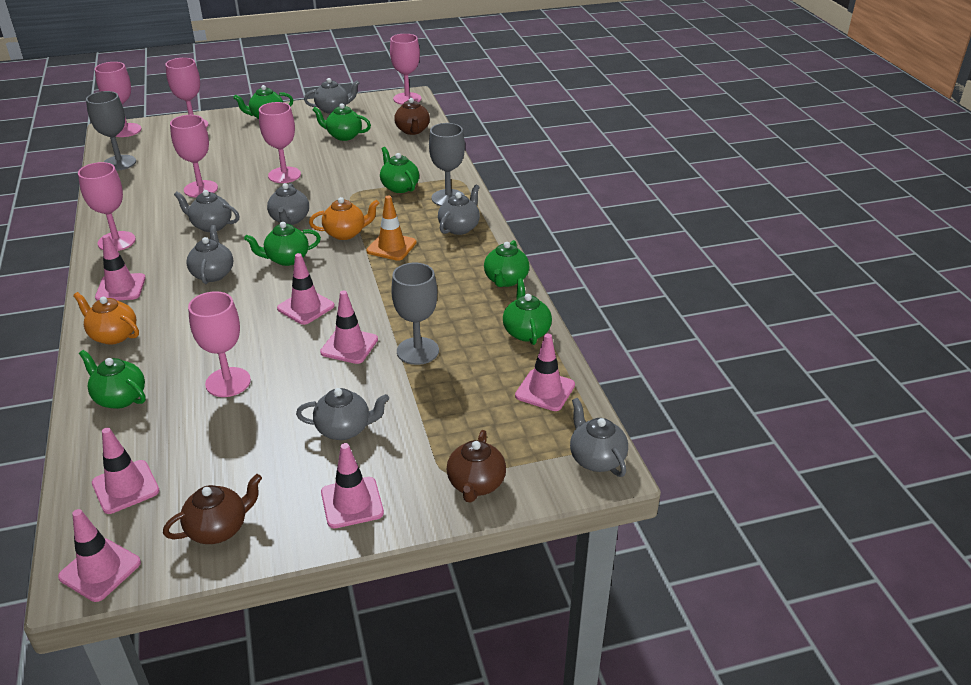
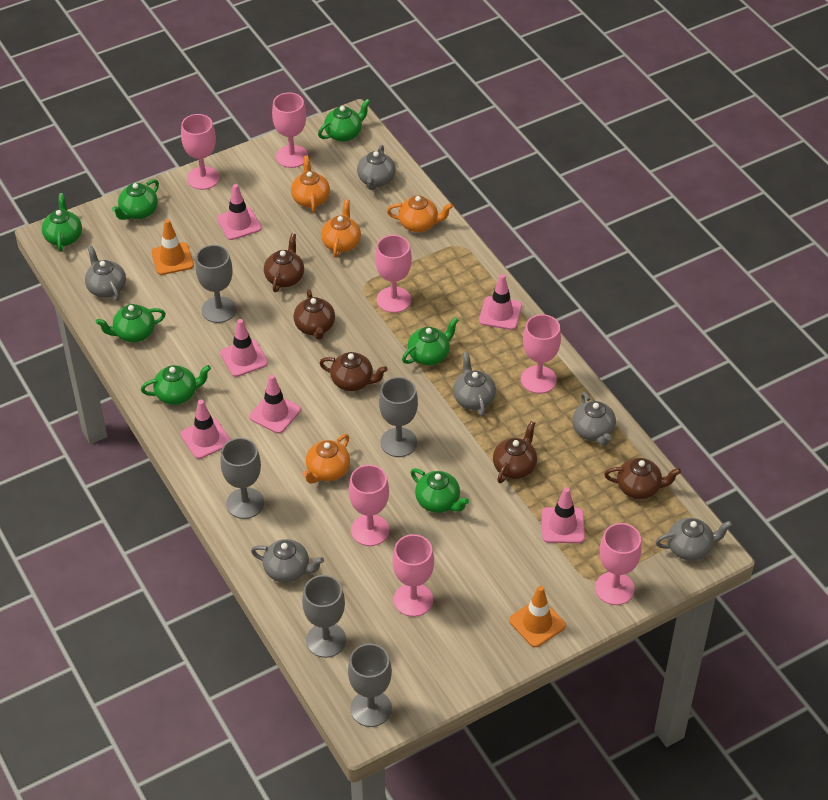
brown teapot: [163,474,262,544] [394,98,430,135] [447,430,506,502] = 3 -> [264,233,304,292] [294,289,335,340] [320,352,387,391] [493,421,537,483] [604,458,681,499] = 5
grey goblet: [86,91,136,171] [391,263,439,365] [429,123,465,206] = 3 -> [195,245,236,323] [220,438,264,519] [302,575,346,658] [348,643,392,727] [379,377,418,457] = 5
grey teapot: [174,190,240,232] [186,225,233,284] [267,183,309,225] [296,388,389,440] [304,78,359,114] [438,185,480,235] [570,398,628,477] = 7 -> [85,245,126,301] [251,539,324,583] [357,145,396,190] [453,352,496,416] [572,392,616,446] [656,518,732,561] = 6
orange teapot: [73,292,139,345] [309,197,379,240] = 2 -> [291,156,330,212] [302,434,350,484] [321,199,361,258] [387,196,453,232] = 4
orange traffic cone: [367,196,417,261] = 1 -> [151,219,194,275] [509,586,566,647] = 2
pink traffic cone: [58,509,141,602] [92,428,159,514] [95,235,146,301] [277,253,335,325] [320,290,378,364] [321,443,384,528] [515,334,575,411] = 7 -> [181,400,231,459] [217,184,262,240] [220,319,268,377] [249,374,301,433] [479,274,522,330] [541,487,585,543] = 6

